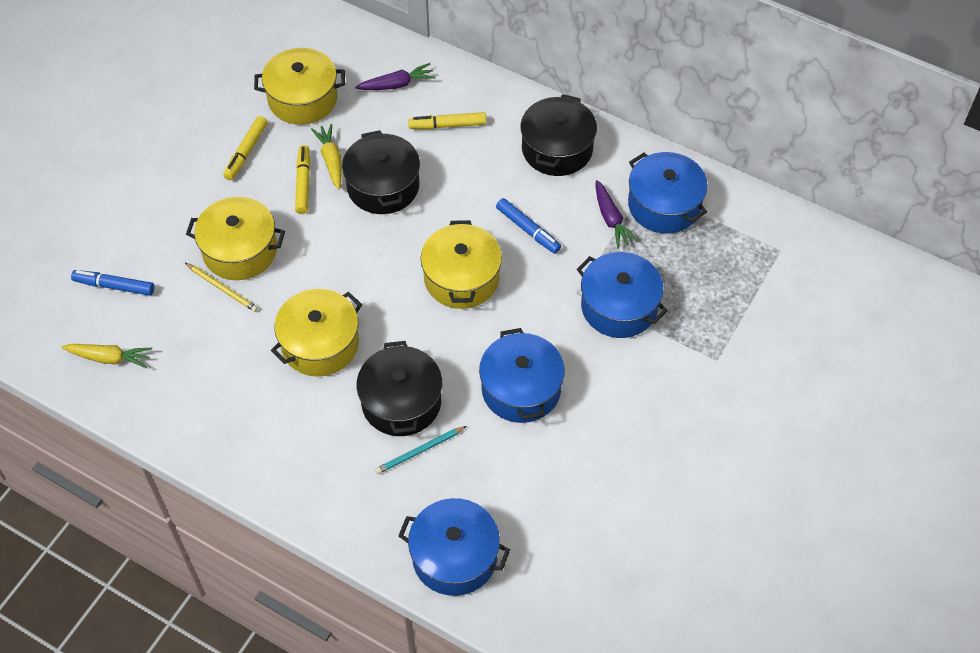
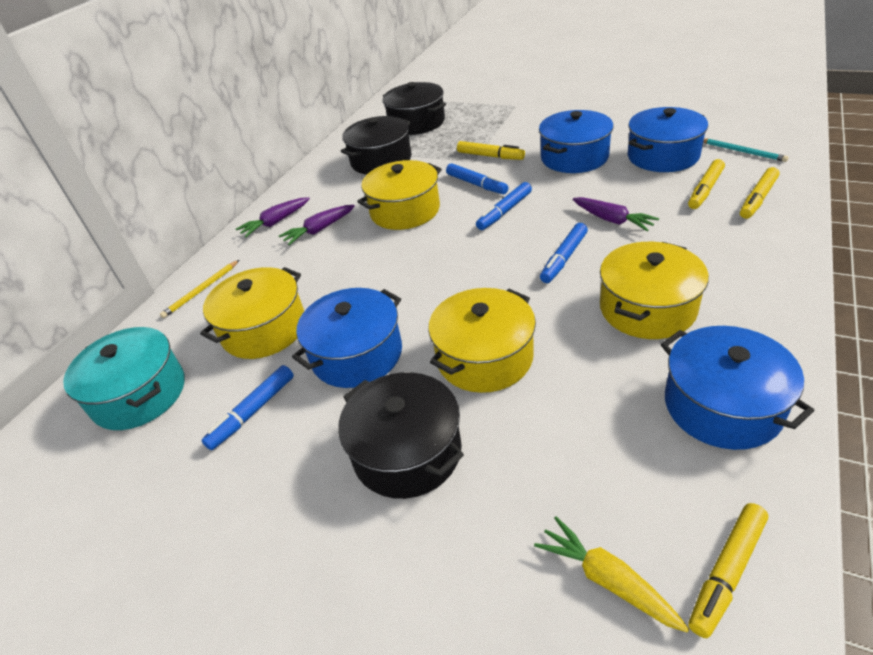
blue marker: [71,270,154,296] [496,198,561,254] = 2 -> [202,365,294,450] [446,163,509,194] [476,182,532,230] [540,223,588,283] = 4
purple carrot: [355,63,435,90] [596,180,639,249] = 2 -> [236,197,310,237] [279,205,355,245] [573,197,659,231] = 3
turquoise pot: none = 0 -> [63,327,184,430] = 1
yellow carrot: [62,344,152,368] [311,124,342,190] = 2 -> [534,516,689,633] = 1
yellow marker: [223,116,268,180] [295,145,311,214] [408,112,486,129] = 3 -> [457,141,525,160] [688,159,725,209] [688,503,768,638] [740,167,780,219] = 4

